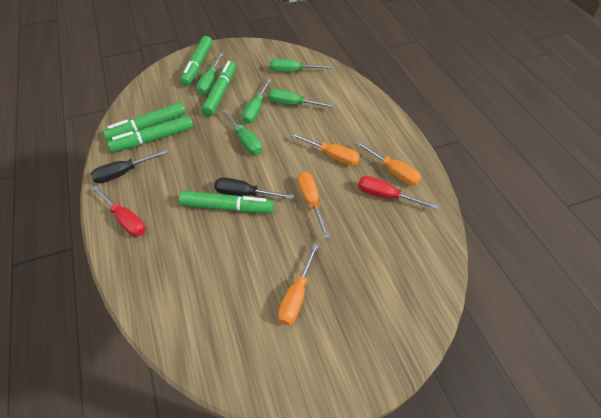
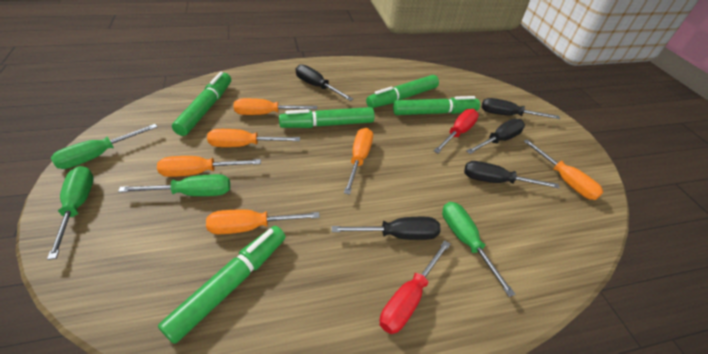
black screwdriver: [91,149,169,183] [214,177,294,199] = 2 -> [296,64,353,101] [332,217,441,240] [464,161,560,188] [466,119,525,154] [482,98,560,119] = 5
green screwdriver: [197,53,224,95] [222,109,262,155] [242,78,272,124] [268,89,335,108] [270,59,333,72] = 5 -> [47,166,94,260] [51,124,158,169] [118,174,230,196] [442,202,515,297] = 4
orange screwdriver: [278,243,319,325] [291,133,360,166] [298,172,330,239] [356,141,421,185] = 4 -> [157,156,261,177] [206,209,320,234] [207,129,300,147] [234,98,317,115] [344,128,373,195] [524,139,603,200] = 6

